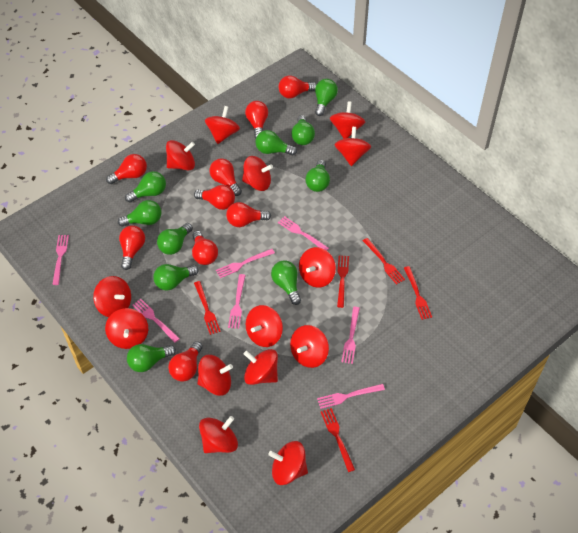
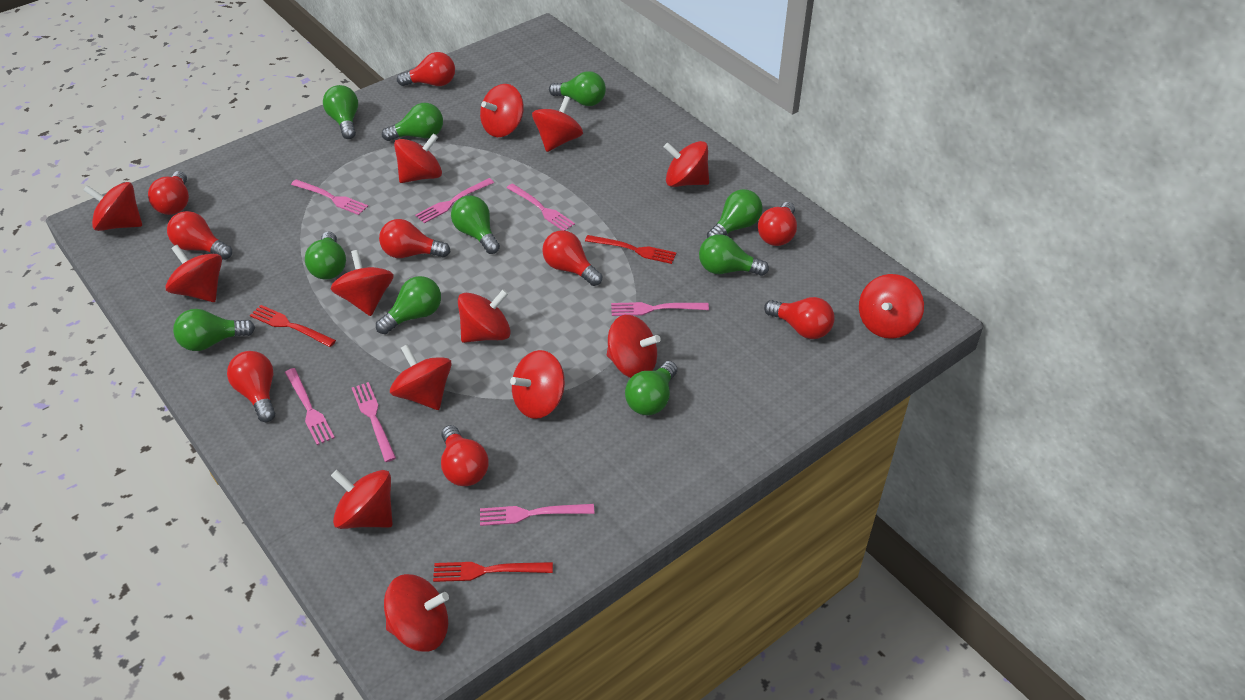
red fork: [194,281,221,335] [321,408,355,472] [337,255,349,308] [363,238,405,285] [404,266,432,320] = 5 -> [250,305,336,347] [433,562,553,582] [585,235,676,264] = 3

